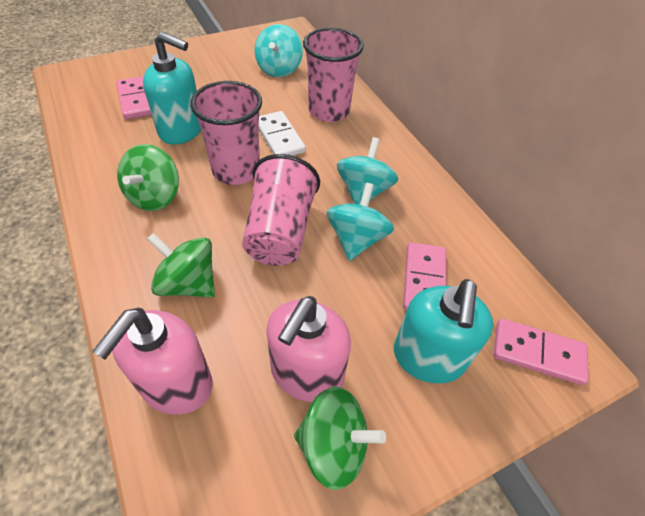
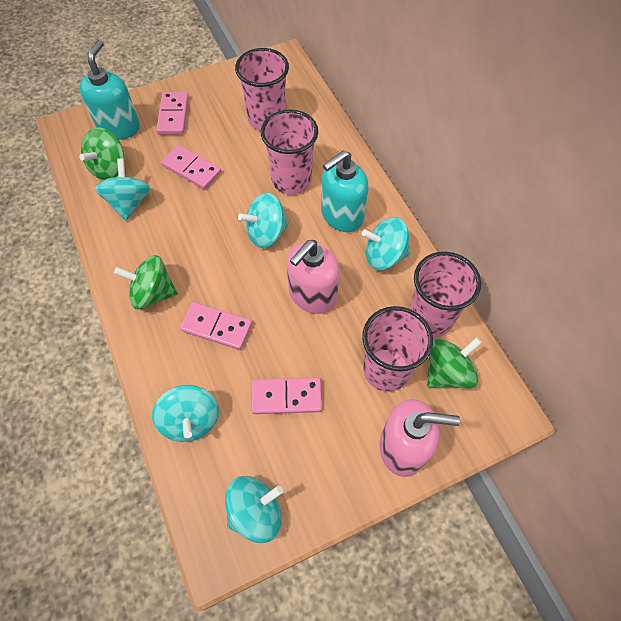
pink cup: [190,81,262,185] [242,154,320,266] [303,28,364,122] = 3 -> [235,48,289,131] [261,109,318,194] [362,306,433,392] [409,252,481,337] = 4
pink domino: [116,76,152,119] [403,242,446,310] [493,318,588,385] = 3 -> [156,92,189,134] [161,145,221,189] [180,302,252,350] [251,378,322,414] = 4
turquoise spinning top: [255,24,303,77] [327,183,394,261] [337,137,398,205] = 3 -> [95,158,151,221] [152,385,219,442] [225,476,283,543] [238,193,289,248] [362,217,410,270] = 5
white domino: [258,111,306,156] = 1 -> none = 0

